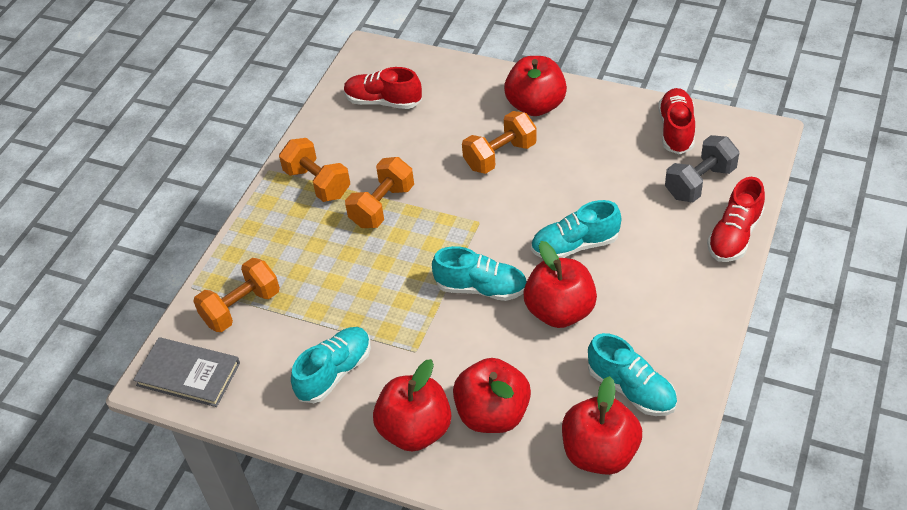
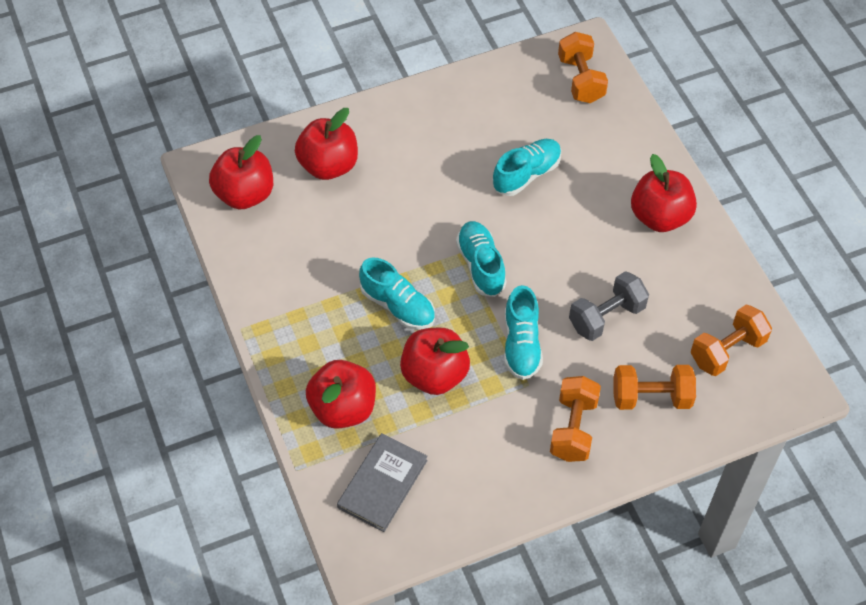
red shoe: [344,67,422,109] [658,88,695,154] [707,177,765,262] = 3 -> none = 0

